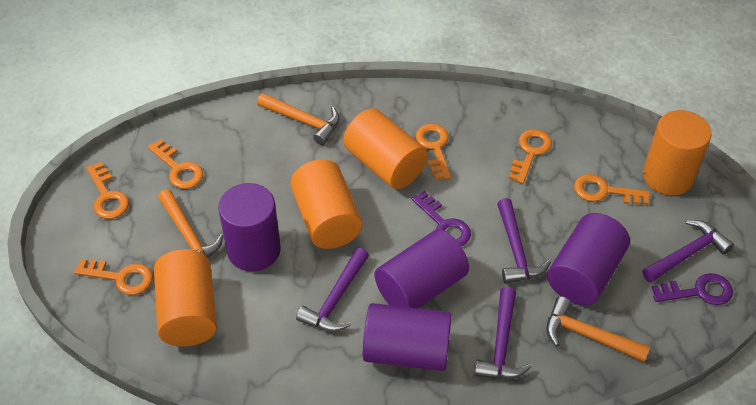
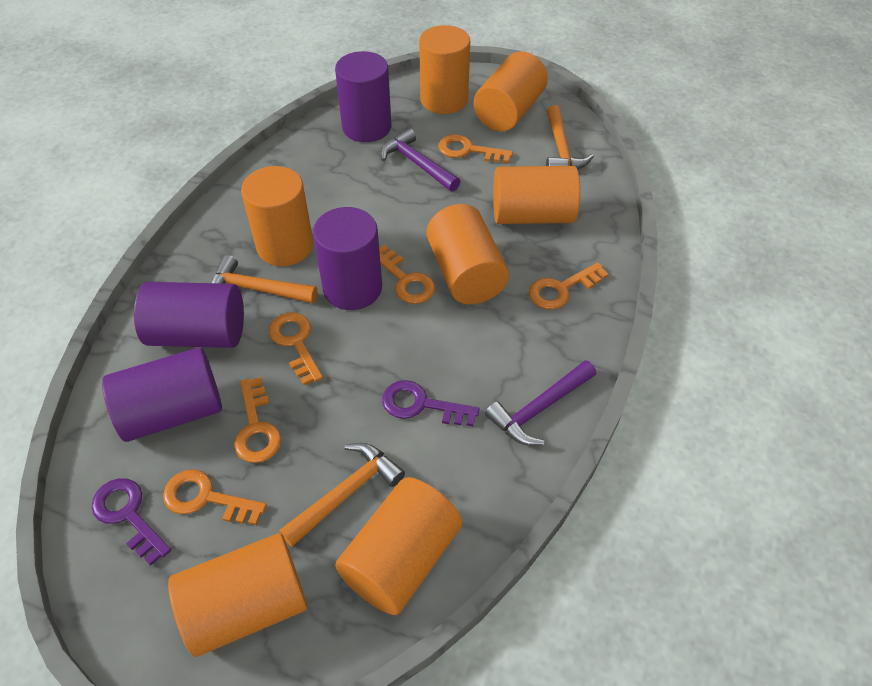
orange cylinder: [154,249,217,346] [290,159,362,249] [343,108,428,189] [643,110,711,196] = 4 -> [168,533,307,657] [241,166,314,266] [335,477,462,615] [419,25,470,114] [426,204,509,304] [474,51,548,132] [493,166,580,224] = 7
purple hammer: [296,248,369,332] [474,286,531,379] [497,198,551,284] [643,220,734,283] = 4 -> [381,128,460,192] [485,360,596,446] = 2

